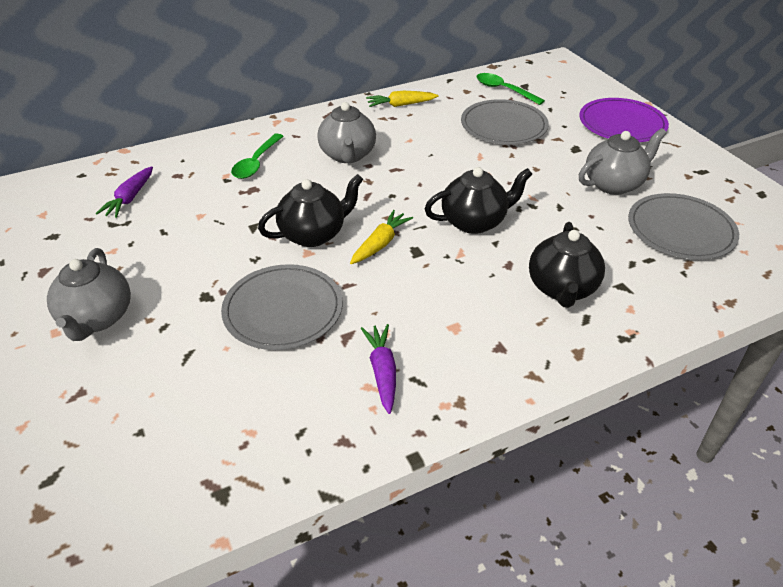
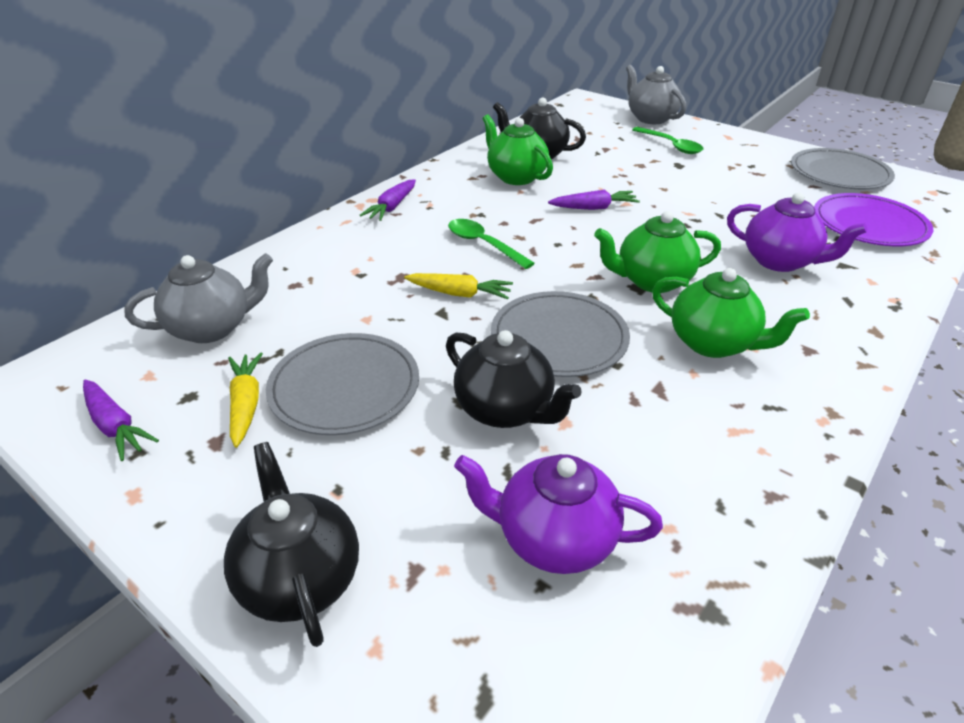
green teapot: none = 0 -> [483,114,553,185] [594,211,721,293] [652,268,810,358] = 3
grey teapot: [47,248,131,341] [317,102,376,163] [579,128,667,195] = 3 -> [124,253,273,343] [626,65,686,124] = 2
purple carrot: [96,166,153,218] [361,324,396,414] = 2 -> [83,380,159,461] [360,179,416,221] [548,190,640,210] = 3
purple teapot: none = 0 -> [454,454,663,574] [727,193,867,272] = 2

